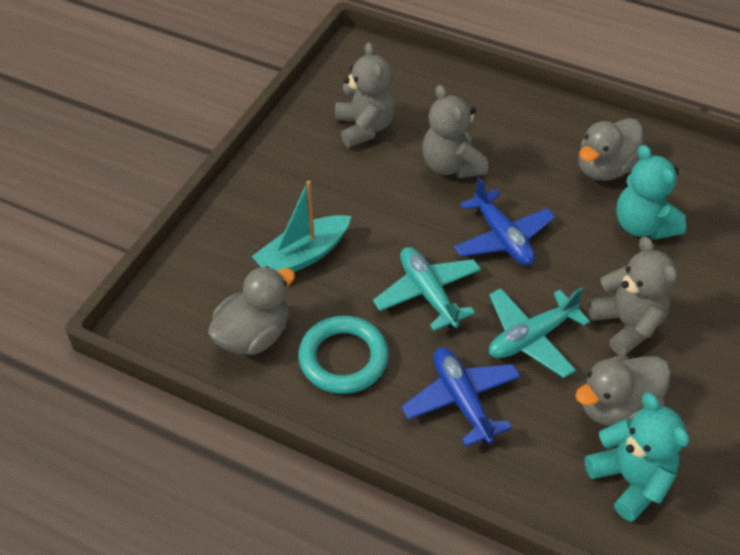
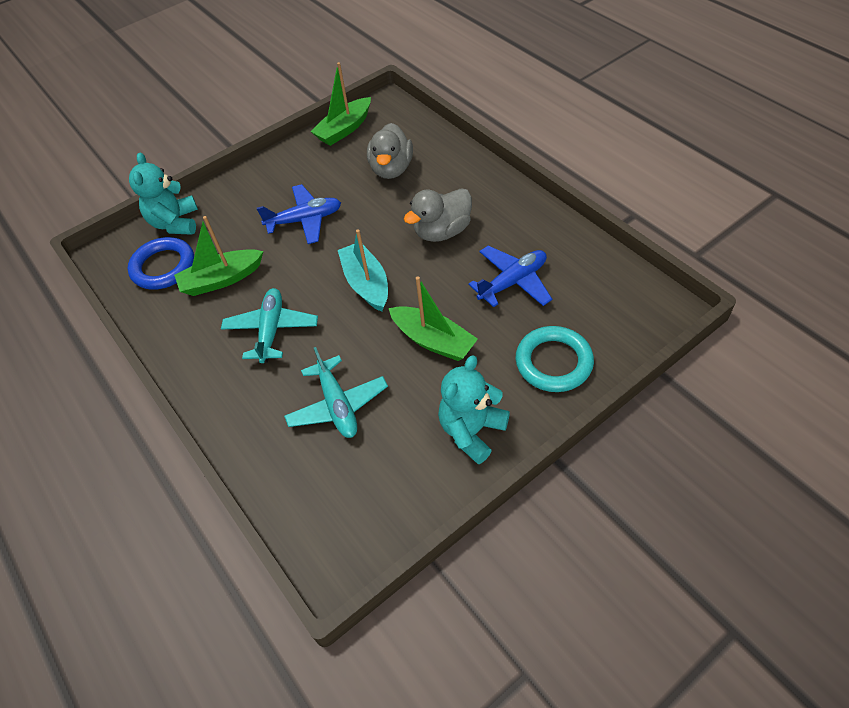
blue ring: none = 0 -> [128,237,194,290] = 1
green boat: none = 0 -> [174,216,263,296] [310,62,371,146] [389,276,478,361] = 3
grey duck: [208,266,295,355] [575,355,671,426] [578,118,643,181] = 3 -> [367,123,413,179] [404,188,472,242] = 2
grey teddy bear: [335,42,395,148] [422,85,488,179] [587,236,677,355] = 3 -> none = 0

